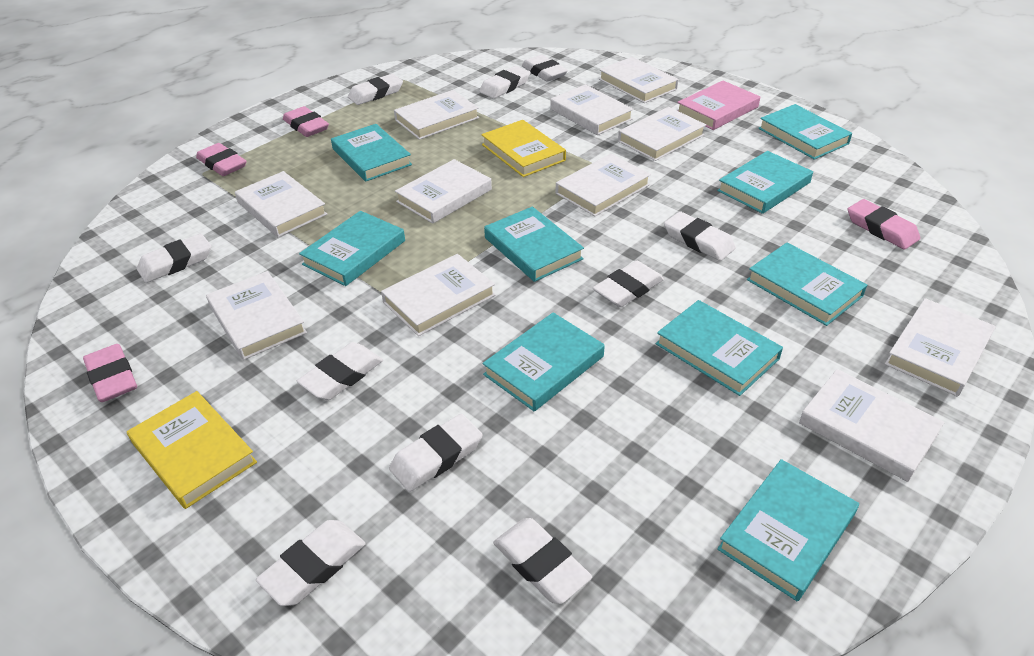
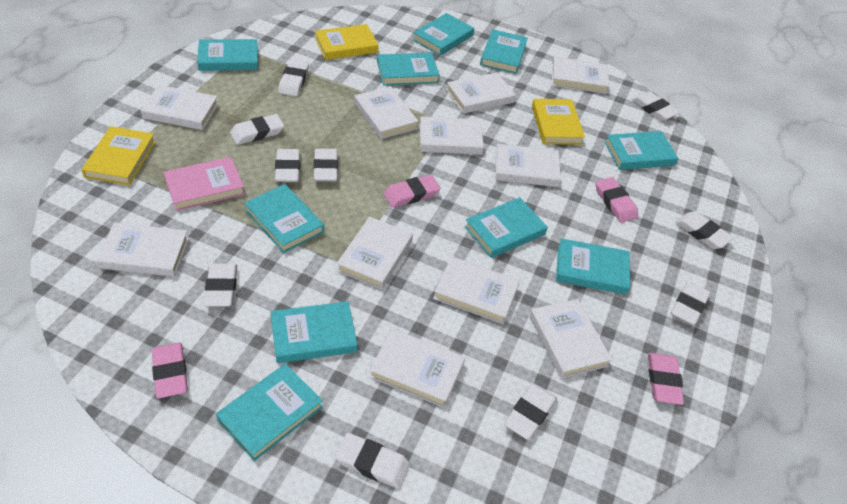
turquoise book: [299,211,405,286] [331,124,412,182] [482,312,605,411] [484,207,584,282] [656,300,783,396] [717,151,813,214] [717,459,859,601] [747,242,867,326] [758,104,852,160] = 9 -> [197,39,258,71] [216,364,323,461] [244,184,324,253] [270,301,358,363] [377,53,440,86] [412,13,474,56] [464,197,548,258] [480,29,528,74] [556,238,630,295] [605,131,678,170] = 10
yellow book: [127,391,257,509] [481,120,566,177] = 2 -> [82,126,156,186] [315,24,379,60] [532,99,585,145] = 3

